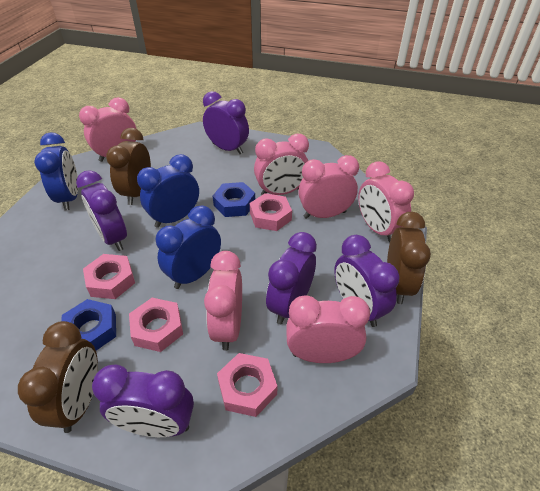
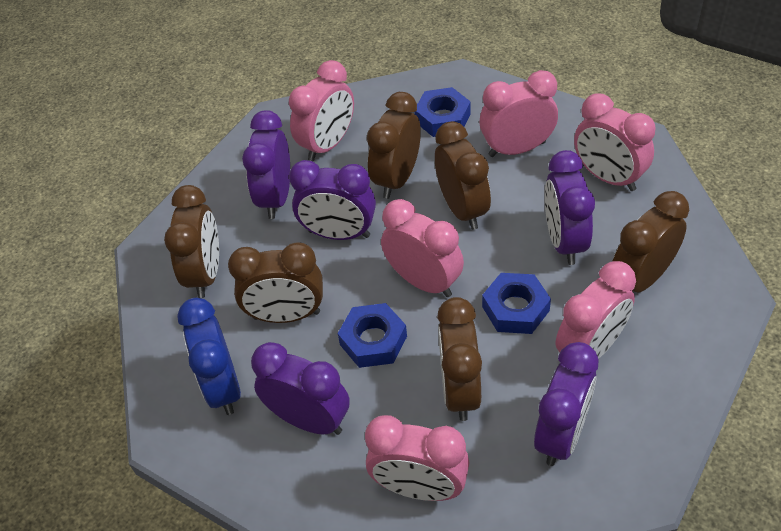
blue clock: [34,132,78,211] [137,154,199,228] [156,205,221,289] = 3 -> [177,298,241,415] = 1
blue nut: [61,299,116,350] [213,182,255,217] = 2 -> [338,303,407,368] [415,87,471,137] [482,273,551,334] = 3
brown clock: [18,321,98,433] [106,128,151,205] [387,212,431,304] = 3 -> [164,185,219,298] [228,242,323,323] [367,92,421,199] [435,121,491,230] [437,297,482,421] [613,191,689,293] = 6
pink nut: [83,254,135,299] [129,298,183,352] [217,353,277,417] [250,193,292,231] = 4 -> none = 0

